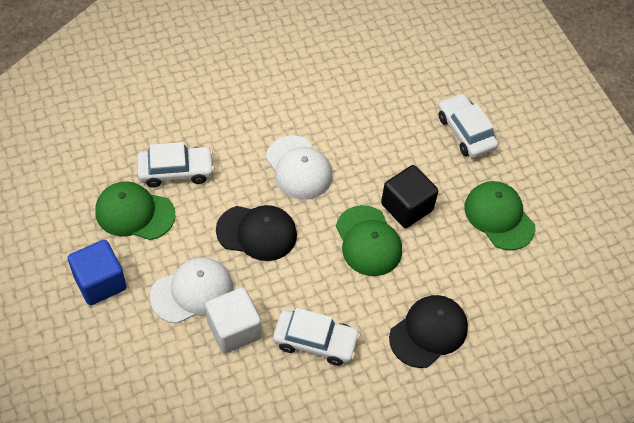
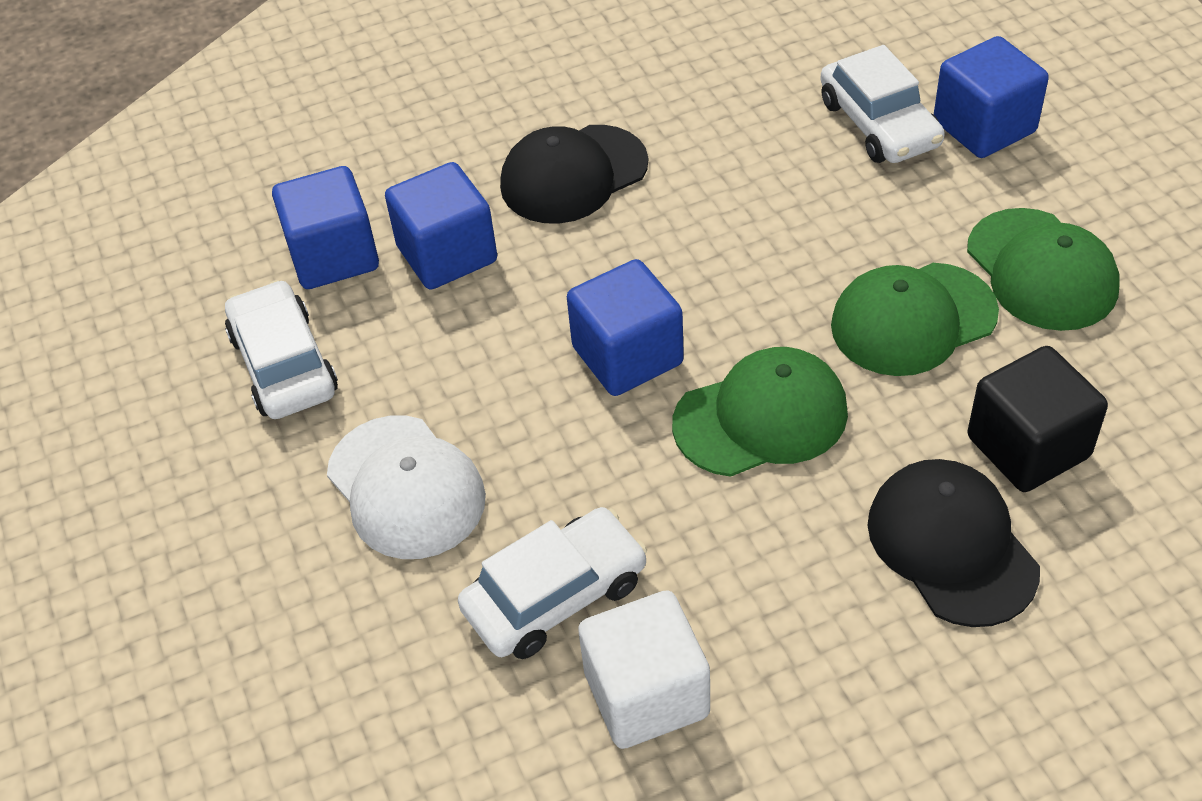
blue cube: [68,240,127,305] = 1 -> [272,166,379,289] [385,162,497,289] [567,259,684,396] [934,36,1049,158] = 4
white cap: [150,257,233,324] [266,135,333,199] = 2 -> [327,416,486,559] = 1

